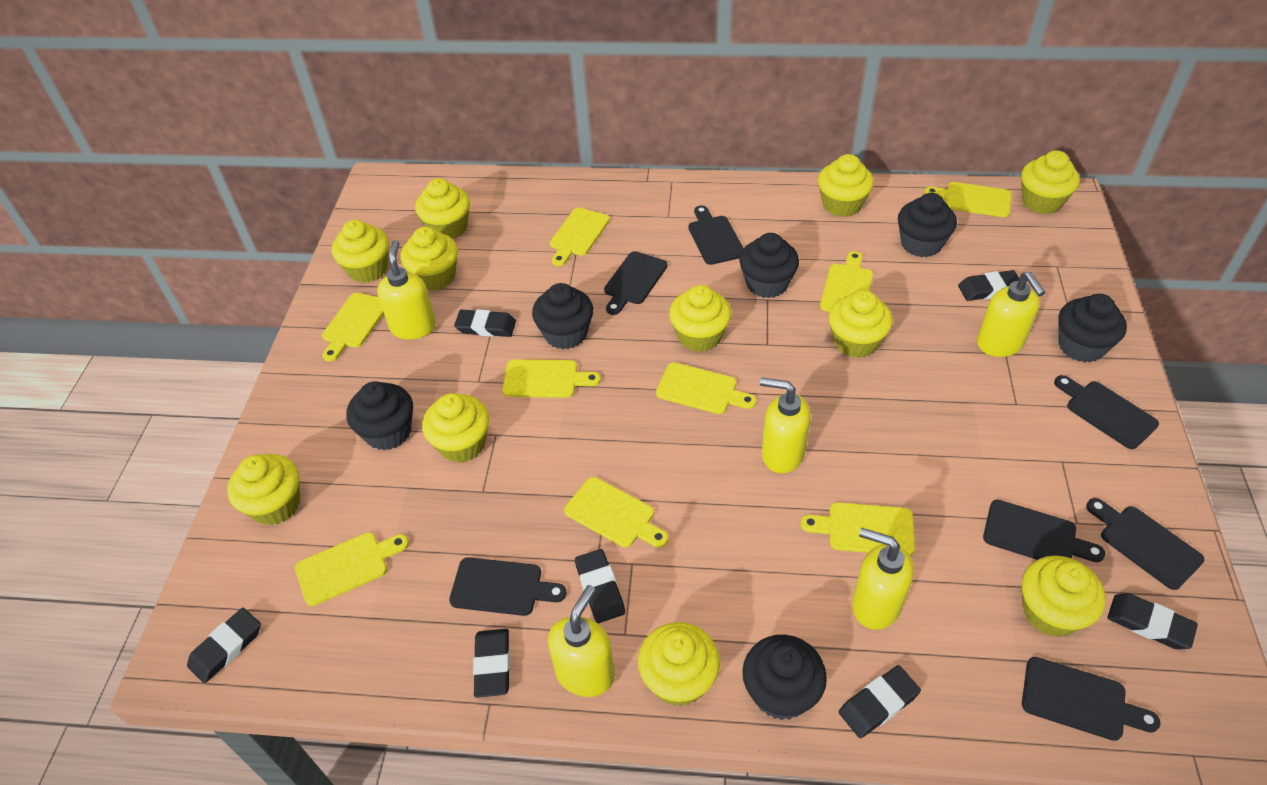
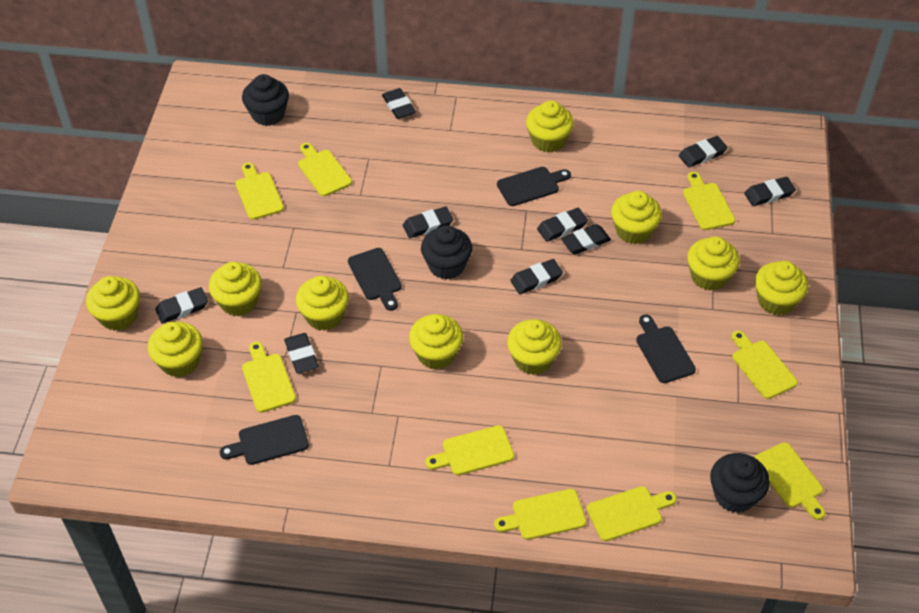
black cupcake: [346,381,413,450] [532,283,593,350] [739,233,799,298] [742,635,827,720] [898,193,957,257] [1058,294,1127,363] = 6 -> [242,74,289,126] [421,225,472,279] [710,453,770,513] = 3
black cutting board: [449,557,566,616] [604,251,667,315] [688,205,744,265] [983,500,1105,562] [1022,657,1160,741] [1054,375,1159,449] [1086,498,1204,590] = 7 -> [220,415,309,465] [348,248,402,311] [497,167,571,206] [636,314,696,383] = 4
black eraser: [187,608,261,683] [454,309,516,337] [473,629,510,698] [575,549,625,623] [839,665,921,738] [958,270,1019,301] [1107,593,1198,649] = 7 -> [155,287,208,324] [284,333,319,374] [382,88,416,119] [403,207,453,238] [510,259,563,294] [537,208,588,242] [561,224,611,254] [679,136,728,168] [744,177,796,206] = 9
yellow cupcake: [227,454,300,525] [332,220,389,283] [401,227,458,290] [415,178,470,239] [422,393,490,463] [638,622,720,707] [669,285,731,352] [818,154,874,217] [829,290,893,358] [1021,150,1080,214] [1022,556,1106,637] = 11 -> [86,276,140,331] [148,322,203,377] [209,262,262,316] [296,276,349,331] [409,314,463,369] [507,319,562,375] [526,100,574,152] [611,191,662,244] [687,236,739,291] [755,261,808,315] = 10
yellow soap dispenser: [377,240,436,340] [548,585,615,697] [760,377,811,474] [852,528,914,630] [977,272,1046,357] = 5 -> none = 0

